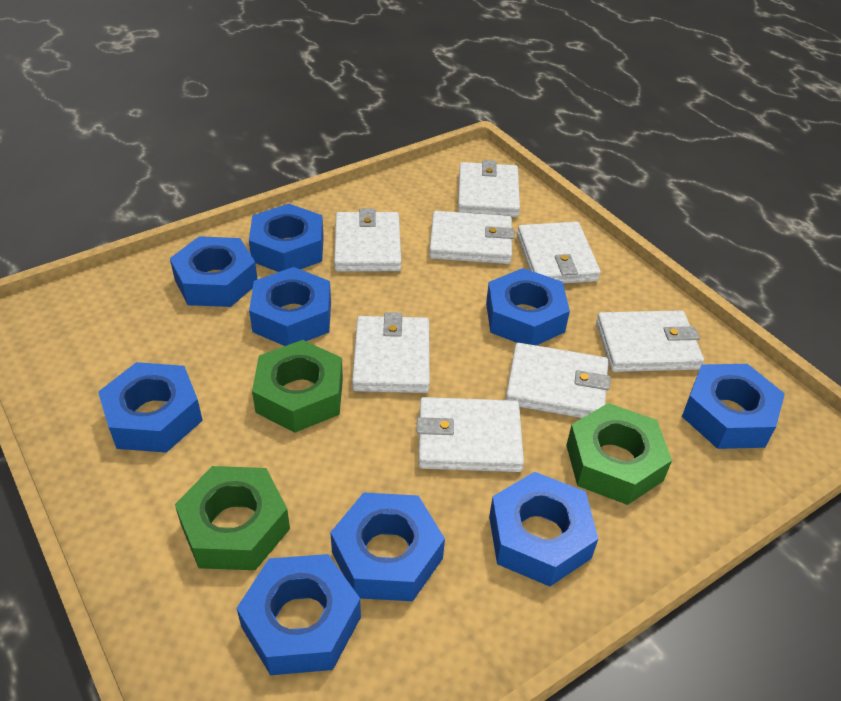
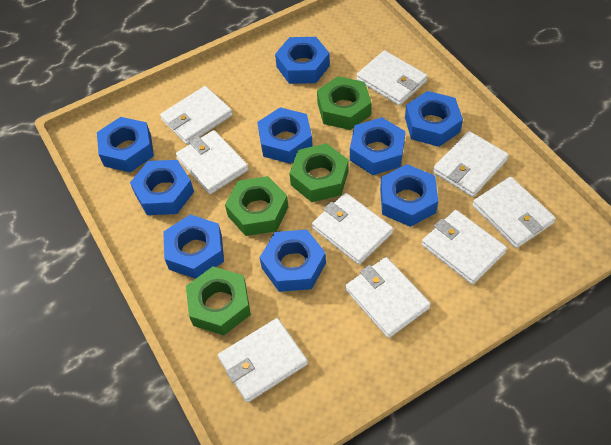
green nut: [175,466,290,570] [252,340,343,432] [566,403,672,505] = 3 -> [186,266,251,335] [225,176,288,236] [289,143,349,202] [317,76,372,130] = 4
white wallet: [334,208,401,272] [352,312,430,393] [417,397,524,472] [429,211,515,264] [458,160,520,217] [505,343,611,418] [517,222,601,284] [596,310,704,372] = 8 -> [160,86,233,145] [176,130,248,194] [218,318,308,403] [312,193,393,265] [345,257,431,338] [357,50,428,106] [422,210,507,285] [433,131,509,197] [472,177,556,248] = 9

